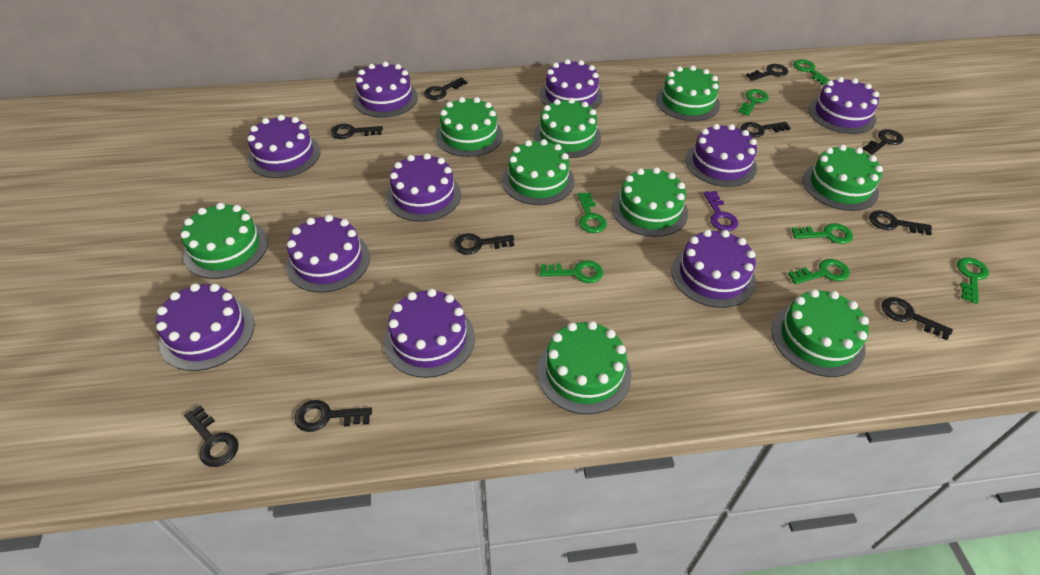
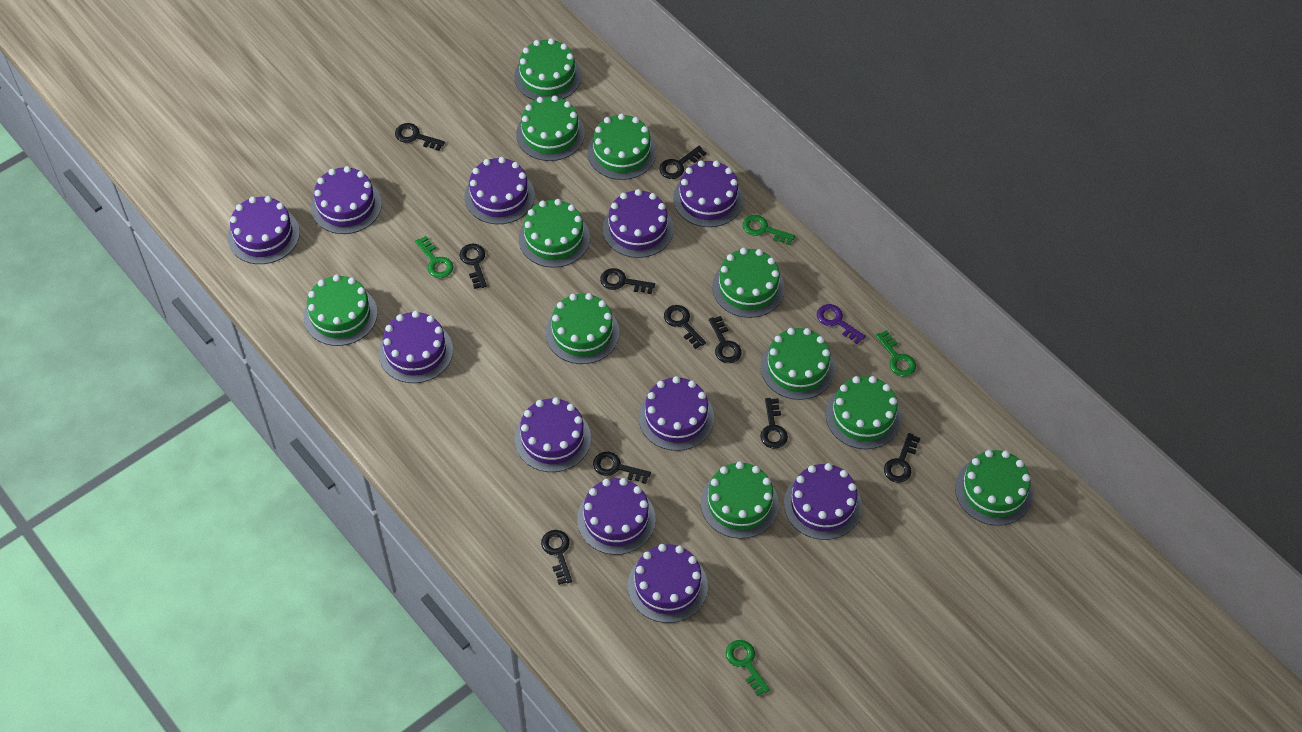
green cake: [181,203,268,279] [435,97,503,157] [502,139,575,205] [534,98,601,158] [537,321,631,414] [612,167,688,237] [656,65,720,121] [772,289,869,377] [803,144,883,211] = 9 -> [304,274,377,346] [514,38,581,100] [516,96,585,161] [519,199,590,268] [546,293,619,364] [587,113,656,180] [701,462,779,539] [712,248,785,318] [760,328,835,400] [825,376,901,449] [955,450,1033,526] = 11
green key: [540,260,603,283] [577,192,607,233] [738,89,769,116] [788,259,850,284] [791,223,853,244] [793,59,830,85] [957,257,989,304] = 7 -> [415,236,454,278] [726,640,770,696] [743,215,795,245] [875,330,916,376] = 4
purple cake: [156,283,254,371] [247,115,320,178] [286,215,370,293] [353,62,418,118] [384,289,475,378] [386,153,461,222] [540,59,603,109] [671,229,756,308] [685,124,757,187] [808,77,879,134] = 10 -> [228,196,300,264] [311,166,382,234] [378,311,453,383] [465,157,535,224] [515,397,591,472] [577,478,656,555] [603,189,674,258] [628,544,708,623] [638,376,714,451] [673,160,743,227] [784,463,862,540] = 11

